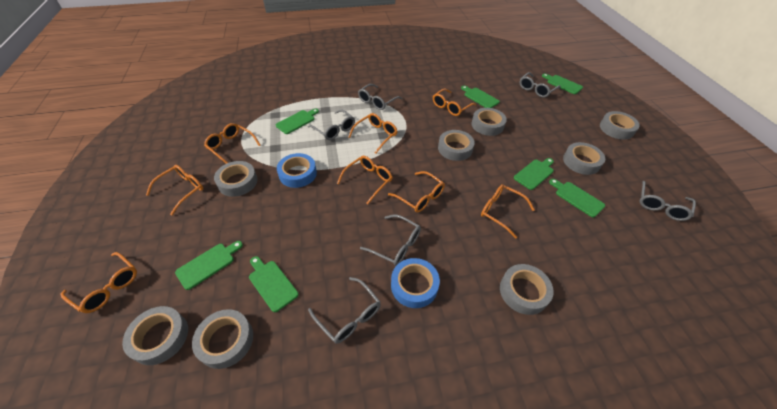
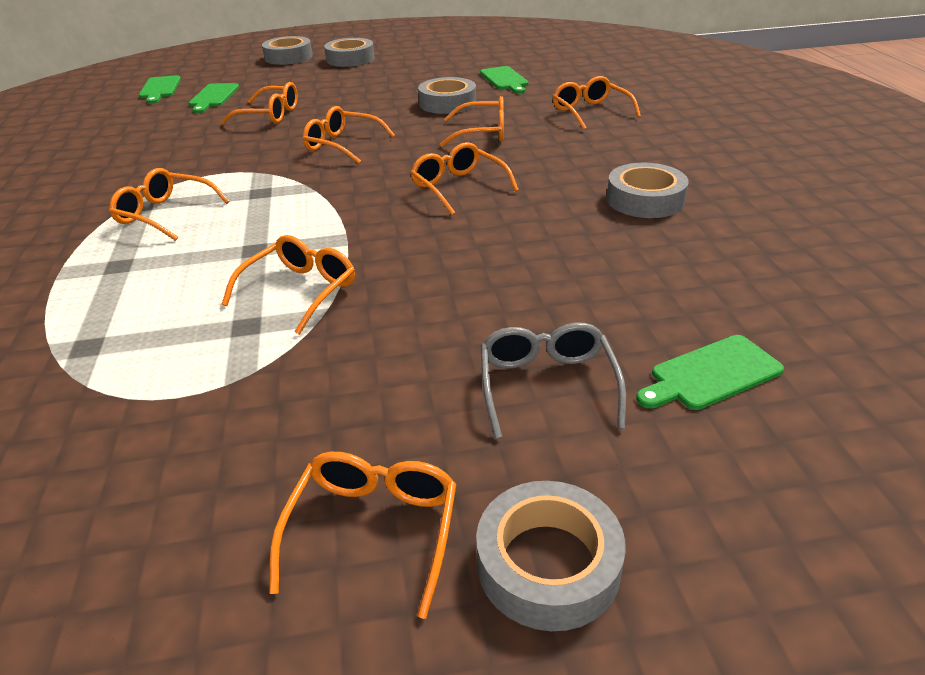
blue tape: [277,153,317,188] [391,258,440,308] = 2 -> none = 0
green cutting board: [175,241,243,290] [249,256,299,312] [276,108,319,134] [461,86,500,108] [514,158,554,190] [542,73,583,94] [549,179,605,217] = 7 -> [139,75,181,104] [189,83,239,113] [480,66,529,94] [636,335,784,410] = 4
grey glasses: [308,110,355,140] [308,277,381,344] [358,84,402,110] [360,214,421,266] [519,72,560,97] [639,181,696,221] = 6 -> [481,322,626,439] = 1
grey tape: [122,306,188,365] [192,309,253,369] [214,161,257,197] [438,130,475,161] [472,108,507,136] [500,264,554,315] [563,142,605,175] [600,111,640,140] = 8 -> [262,36,313,65] [324,38,375,67] [418,77,476,114] [476,481,626,631] [607,163,689,218] = 5

